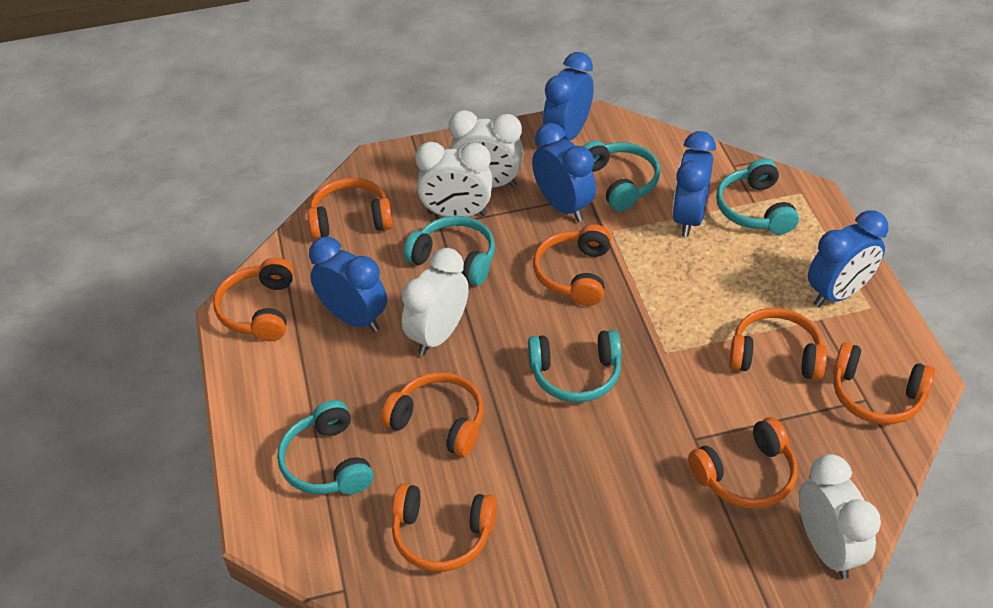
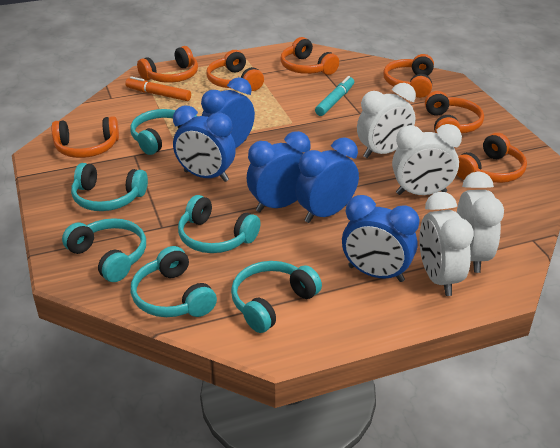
orange headphones: [214,257,294,341] [308,178,393,239] [381,372,484,457] [392,484,497,572] [533,224,611,306] [688,417,798,509] [730,308,827,380] [833,342,935,424] = 8 -> [51,116,119,158] [137,46,198,83] [206,50,264,91] [281,37,339,75] [383,54,434,98] [425,91,484,133] [457,133,527,183] = 7
orange marker: none = 0 -> [125,76,191,101] = 1
turquoise headphones: [277,400,374,495] [403,216,495,286] [528,330,621,402] [583,140,660,211] [716,159,799,234] = 5 -> [62,218,146,282] [71,163,148,211] [130,109,197,155] [131,246,217,317] [178,195,261,253] [231,261,322,333] = 6
turquoise marker: none = 0 -> [315,76,354,116] = 1

